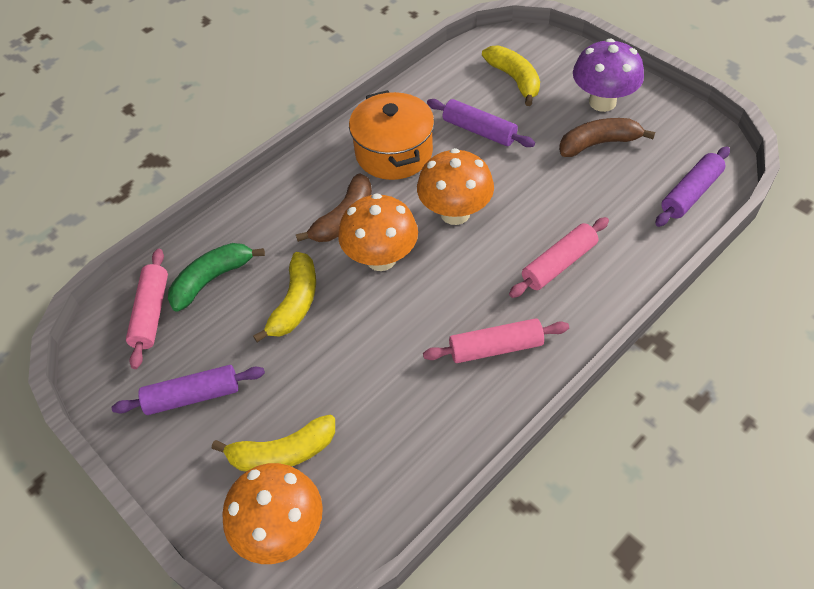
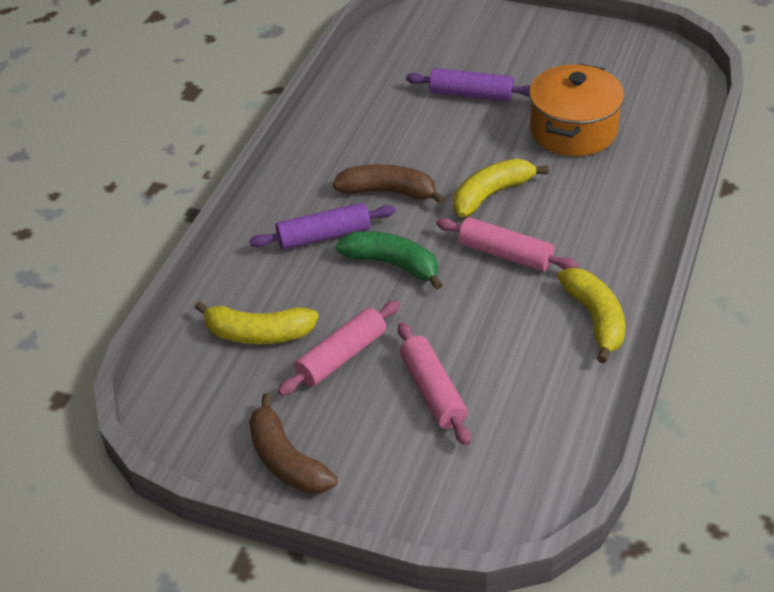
orange mushroom: [222,463,323,564] [338,193,418,271] [417,148,494,225] = 3 -> none = 0
purple mushroom: [573,38,644,112] = 1 -> none = 0
purple rolling pin: [112,365,265,415] [427,99,535,147] [655,146,730,227] = 3 -> [249,203,396,250] [406,68,530,102] = 2

